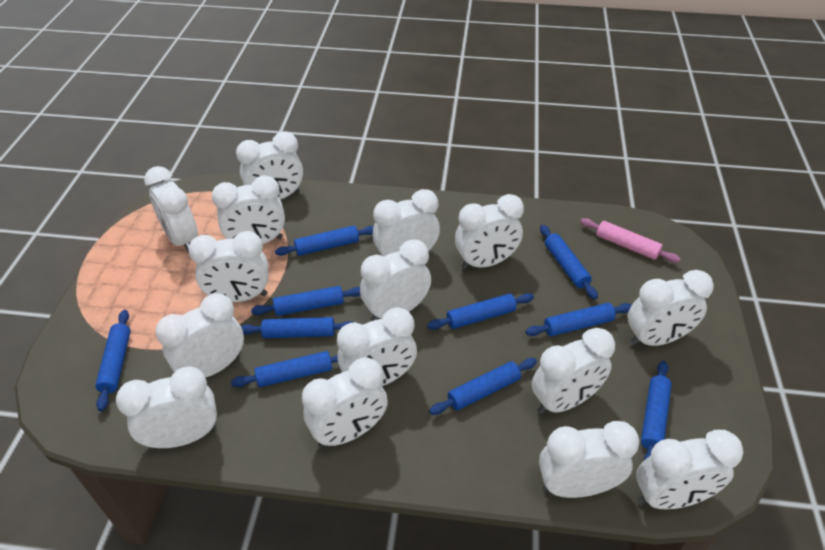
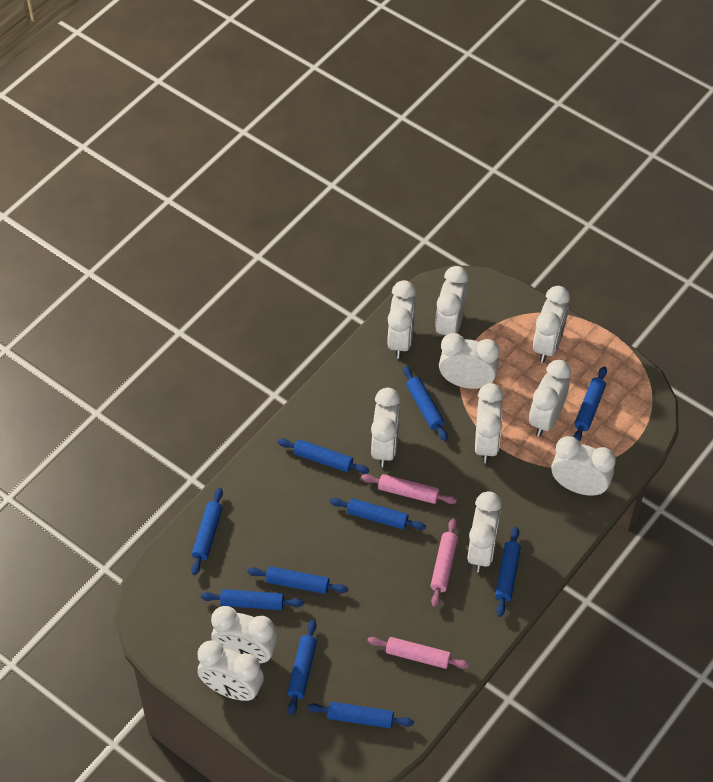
pink rolling pin: [580,218,680,263] = 1 -> [361,474,457,504] [367,637,470,669] [431,518,458,607] = 3
white clock: [116,367,217,448] [144,166,198,253] [155,293,244,378] [188,231,268,302] [212,175,285,244] [236,132,303,200] [302,357,388,448] [337,307,417,386] [360,239,431,321] [373,189,440,256] [455,194,524,270] [531,328,615,414] [539,421,640,498] [628,270,714,346] [636,430,744,509] = 15 -> [198,641,264,701] [211,606,277,663] [371,388,400,467] [388,280,416,359] [435,266,468,337] [439,333,500,389] [468,491,502,573] [475,383,504,463] [529,360,571,437] [533,286,570,363] [551,436,616,496] = 11

